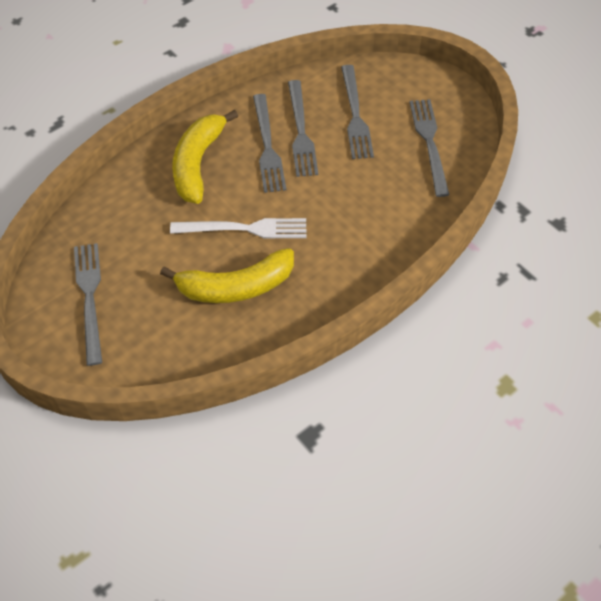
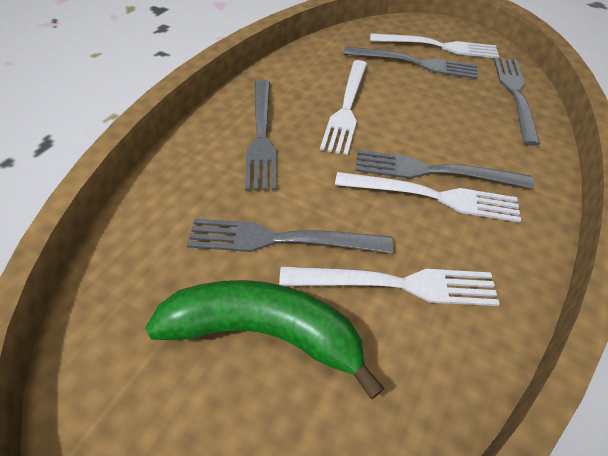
green banana: none = 0 -> [145,280,385,399] = 1
white fork: [170,218,306,238] = 1 -> [279,266,500,306] [320,60,367,155] [335,172,521,223] [370,33,499,58] = 4
yellow banana: [160,248,294,303] [172,110,238,204] = 2 -> none = 0

